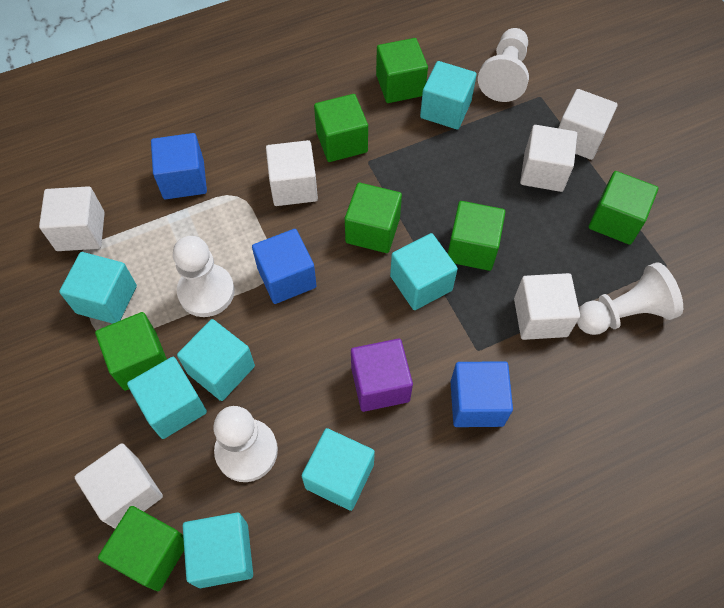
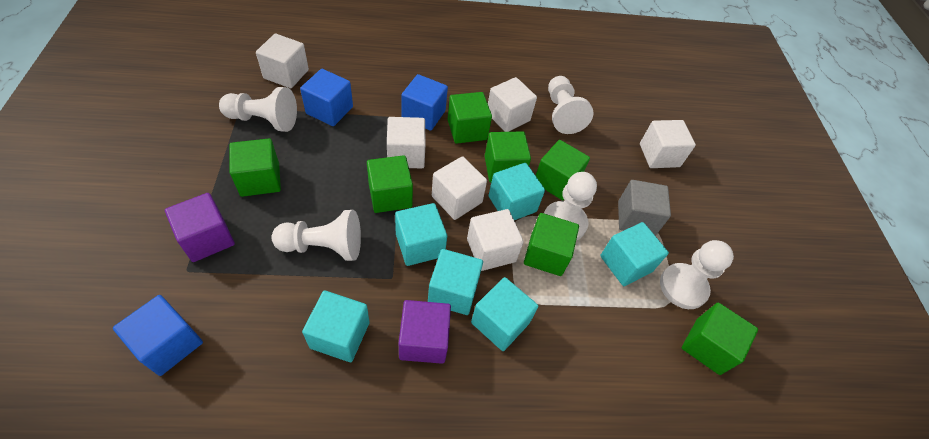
grey cube: none = 0 -> [618,180,671,236] = 1
purple cube: [351,339,413,412] = 1 -> [165,193,235,262] [399,300,451,364] = 2
turquoise cube: [59,252,137,324] [127,357,207,439] [177,319,255,401] [183,513,253,588] [302,428,375,511] [390,233,458,310] [420,61,477,130] = 7 -> [302,290,369,362] [395,203,447,266] [428,249,483,315] [471,277,538,351] [488,163,545,220] [600,222,669,286] = 6
white pawn: [173,236,234,317] [213,406,278,482] [478,28,529,102] [577,262,683,335] = 4 -> [219,87,297,132] [271,210,361,261] [544,172,597,241] [548,76,593,134] [660,240,734,309] = 5

